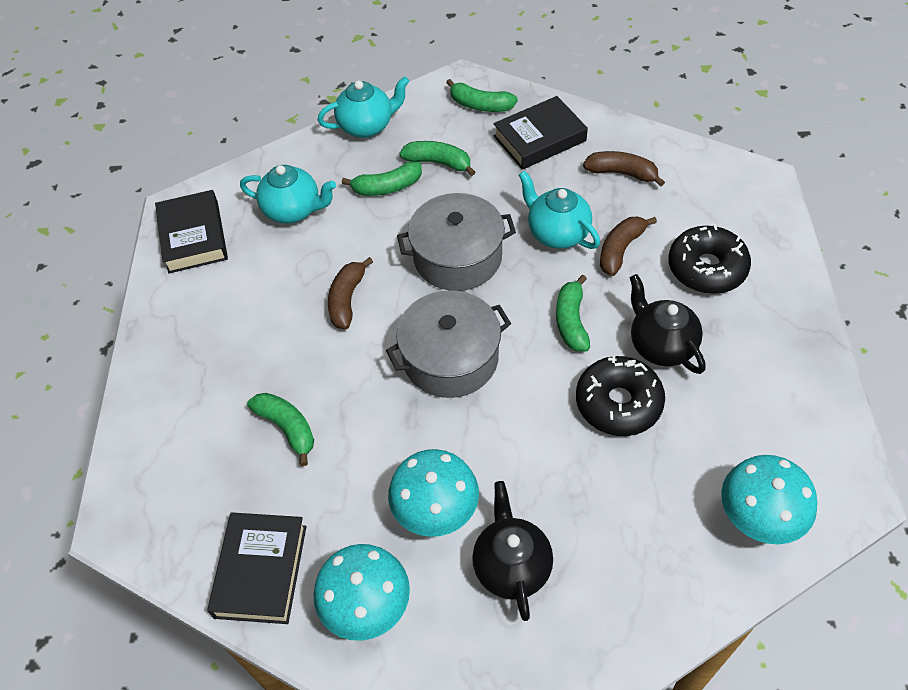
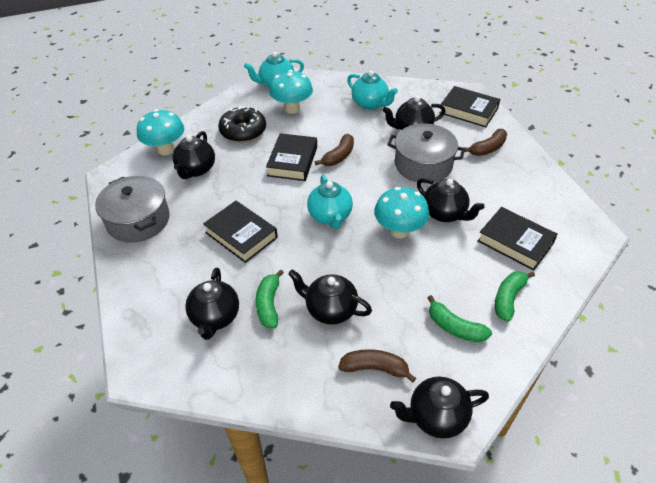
black book: [155,190,228,274] [207,512,306,624] [493,96,588,170] = 3 -> [203,201,278,263] [266,133,317,181] [440,86,500,127] [478,207,558,271] = 4
black donut: [576,356,665,436] [668,224,751,294] = 2 -> [218,106,266,142] = 1
black teapot: [472,481,553,621] [630,274,706,374] = 2 -> [172,131,215,179] [185,268,239,340] [288,269,372,325] [382,96,446,130] [390,377,489,439] [417,178,485,222] = 6
green banana: [247,393,314,466] [342,161,422,196] [400,141,475,176] [446,79,518,112] [556,275,590,351] = 5 -> [256,269,284,328] [427,295,492,342] [495,271,535,322] = 3

